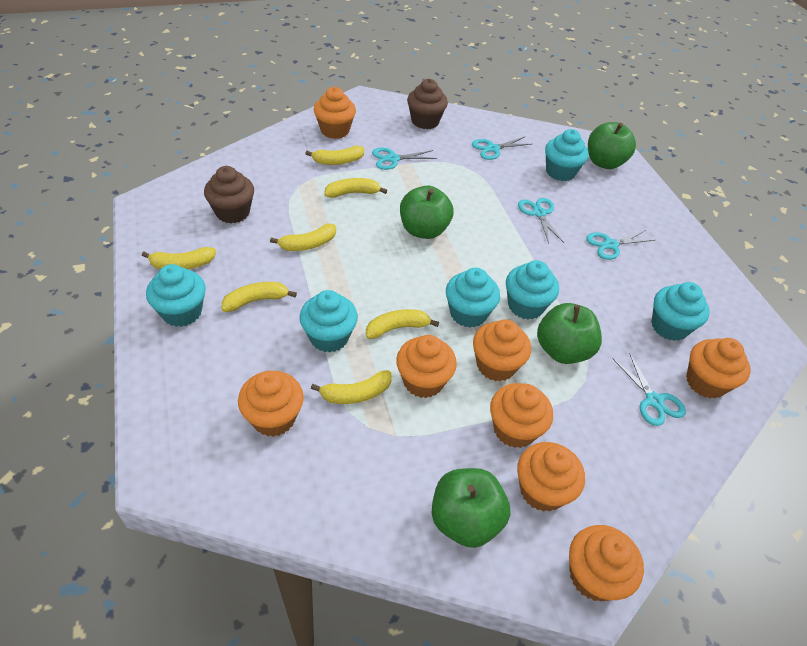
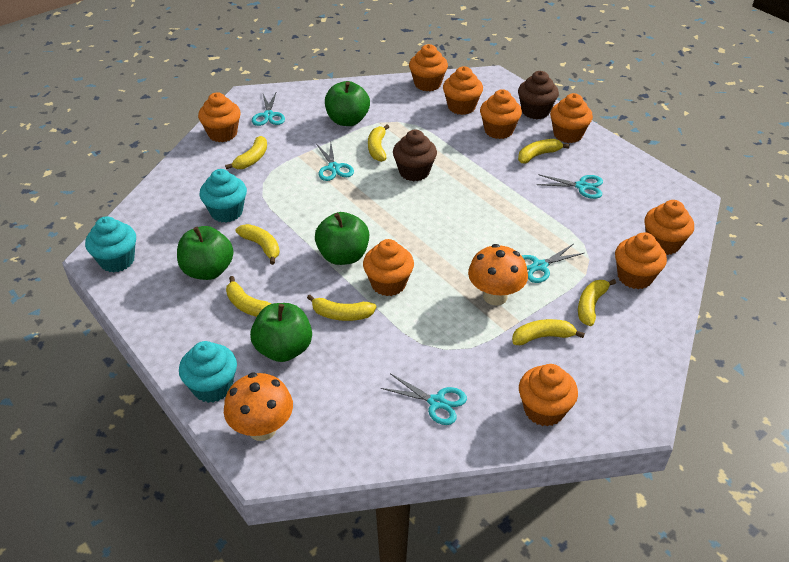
orange cupcake: [238,371,304,437] [314,87,356,139] [396,335,457,398] [473,319,531,381] [490,383,553,448] [517,442,585,512] [569,525,644,601] [686,338,751,399] = 8 -> [198,92,241,142] [363,239,414,296] [409,44,448,91] [443,66,483,115] [480,89,522,139] [519,364,578,427] [550,93,593,143] [615,232,667,289] [644,200,694,255] = 9
orange mushroom: none = 0 -> [224,373,293,441] [468,244,528,306] = 2
turquoise cupcake: [146,264,206,327] [299,290,358,353] [446,268,500,328] [506,260,559,319] [545,129,589,181] [651,282,710,341] = 6 -> [85,216,136,273] [179,341,237,403] [200,169,247,222] = 3
yellow banana: [142,247,216,269] [222,282,297,312] [270,224,336,251] [305,146,364,165] [311,370,392,404] [324,178,387,198] [366,309,439,339] = 7 -> [225,136,267,169] [226,276,271,317] [236,224,280,265] [307,294,376,321] [368,124,389,162] [512,319,585,345] [518,139,569,163] [578,279,616,326] = 8

